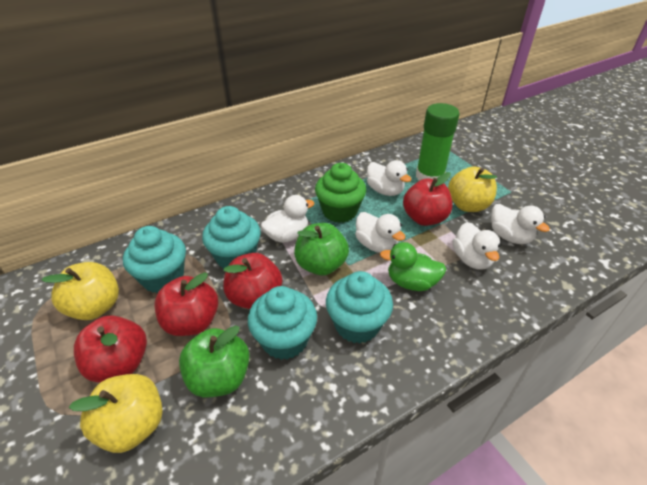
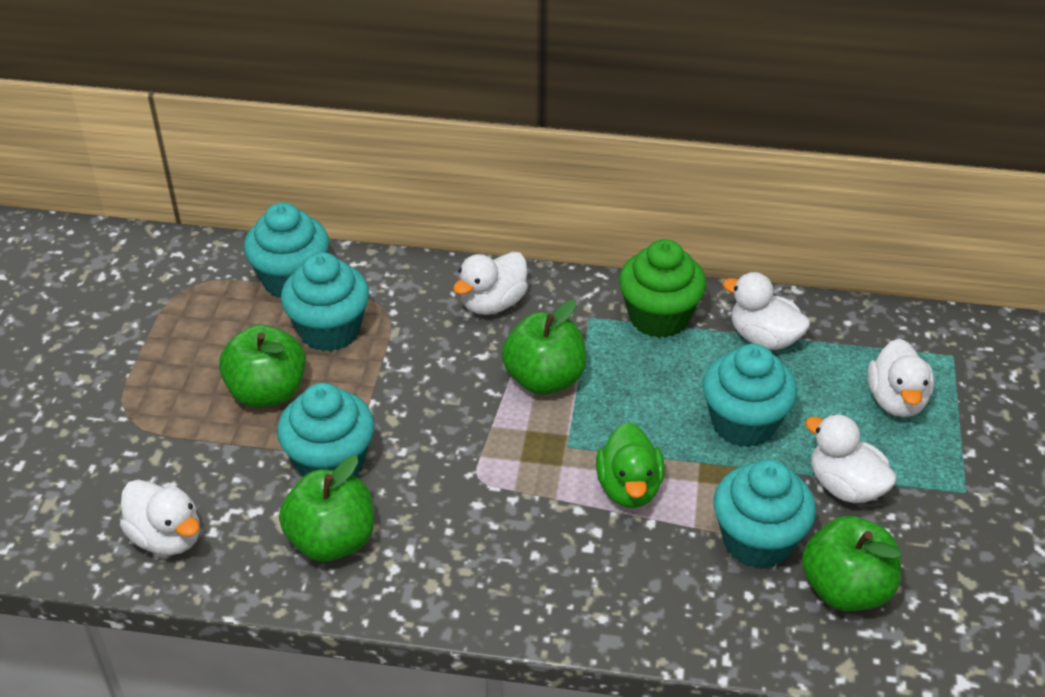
green apple: [179,325,250,398] [294,223,349,276] = 2 -> [219,325,306,408] [279,456,374,562] [502,300,586,395] [802,516,901,611] = 4
green glue stick: [416,103,460,181] = 1 -> none = 0
red apple: [74,315,147,383] [155,272,218,336] [223,253,283,309] [403,172,453,226] = 4 -> none = 0
turquoise cupcake: [123,226,186,293] [202,206,261,269] [248,286,317,360] [326,271,393,344] = 4 -> [244,202,329,298] [277,383,375,477] [281,252,369,352] [702,344,797,448] [713,460,816,569] = 5
yellow apple: [42,262,119,320] [69,374,163,453] [448,166,497,212] = 3 -> none = 0

